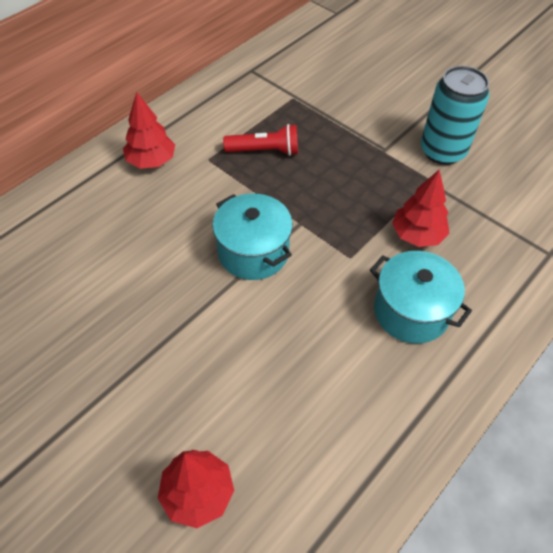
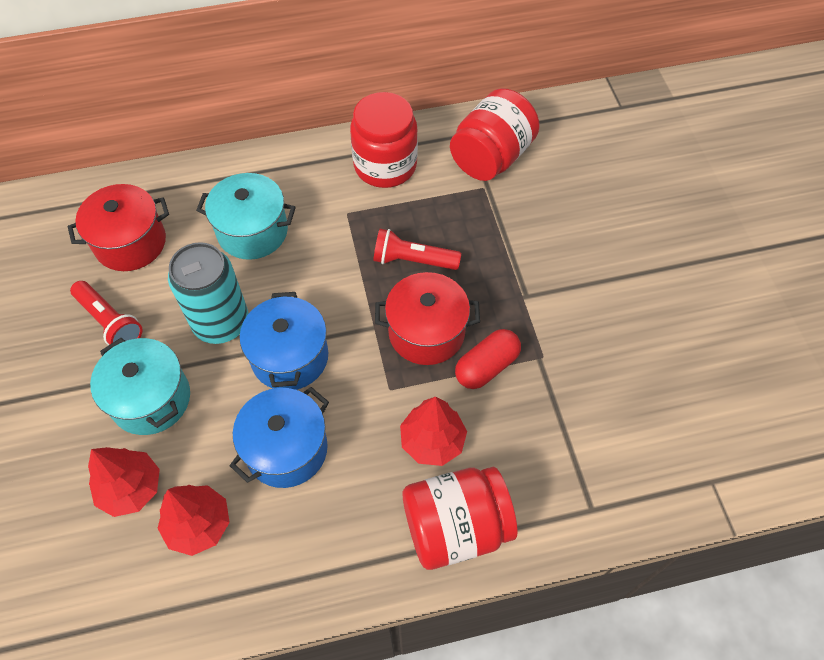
blue pot: none = 0 -> [230,387,329,488] [240,292,328,390] = 2
red capsule: none = 0 -> [455,329,521,389] = 1
red flashlight: [223,124,298,156] = 1 -> [70,281,143,345] [373,229,461,270] = 2
red jar: none = 0 -> [350,92,418,188] [403,467,518,570] [450,88,540,181] = 3
red pot: none = 0 -> [68,184,169,271] [375,272,480,365] = 2

